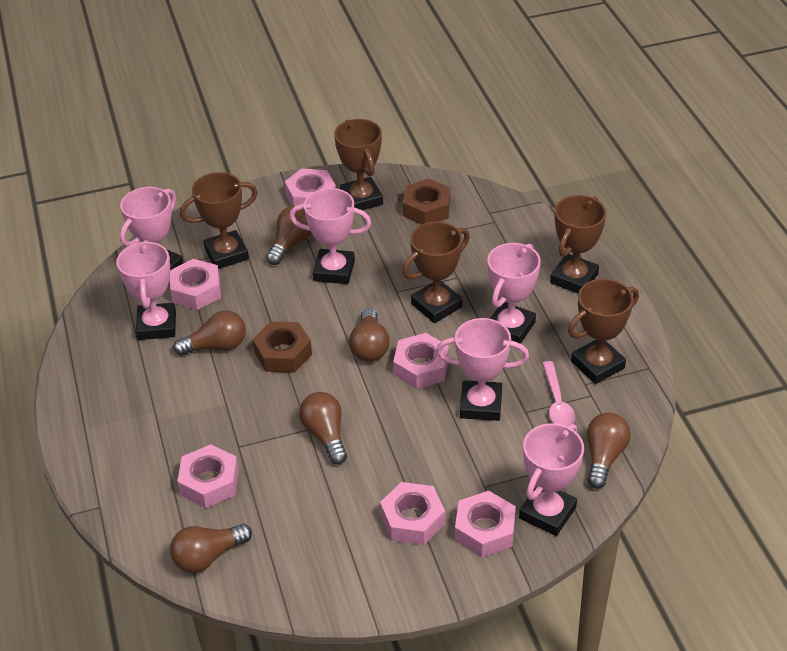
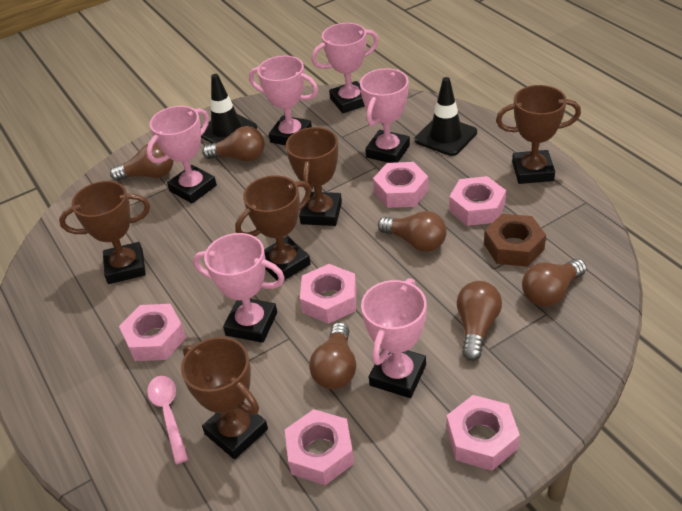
black traffic cone: none = 0 -> [201,74,257,144] [415,77,477,156] = 2
brown nut: [253,322,312,372] [403,179,450,225] = 2 -> [484,214,546,267] = 1

